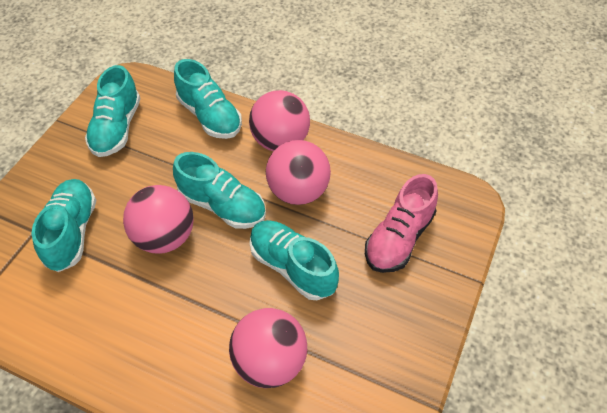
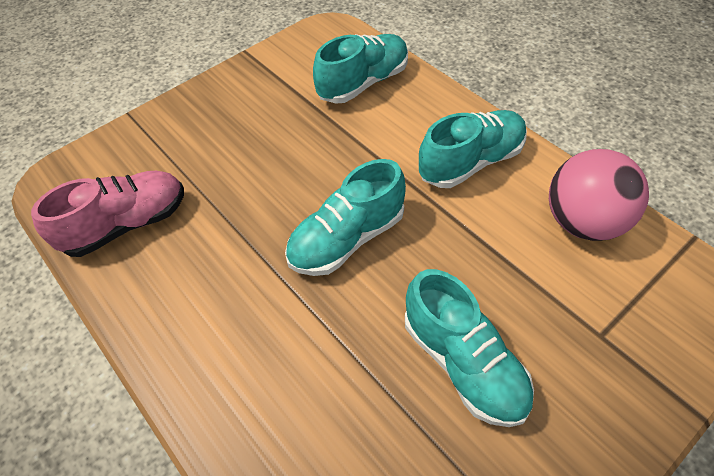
pink ball: [123,185,194,254] [229,308,307,388] [249,90,310,151] [266,140,331,205] = 4 -> [549,149,649,241] = 1
turquoise shoe: [32,179,96,272] [85,65,141,157] [173,152,266,229] [174,59,242,139] [249,220,339,300] = 5 -> [285,159,406,276] [313,34,408,104] [405,269,534,427] [419,110,527,188] = 4

